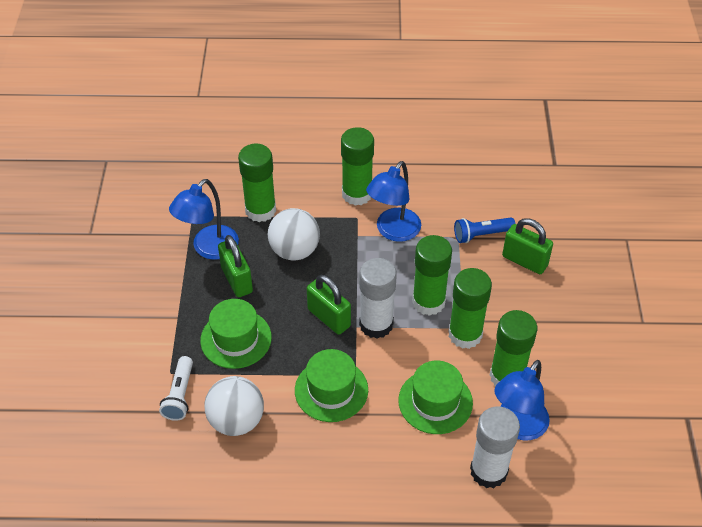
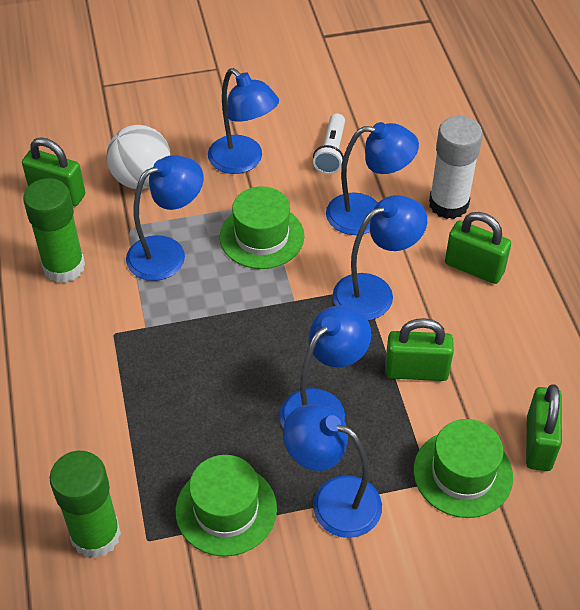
blue flashlight: [454,218,515,243] = 1 -> none = 0
blue lamp: [169,179,239,260] [366,161,421,242] [494,360,550,441] = 3 -> [126,155,203,281] [208,68,279,174] [280,305,372,428] [283,404,382,538] [326,122,419,235] [332,195,427,320] = 6
green glue stick: [238,144,276,222] [341,127,374,206] [412,235,452,316] [448,268,492,349] [490,310,537,386] = 5 -> [23,178,85,283] [49,451,121,559] = 2
green padlock: [218,235,253,297] [307,275,351,335] [502,218,553,274] = 3 -> [22,137,85,206] [385,318,454,381] [445,212,511,284] [526,384,562,471] = 4
white ball: [205,376,264,436] [268,208,320,261] = 2 -> [106,125,171,189] = 1
white glue stick: [359,258,397,339] [470,406,520,488] = 2 -> [429,116,483,219] = 1

